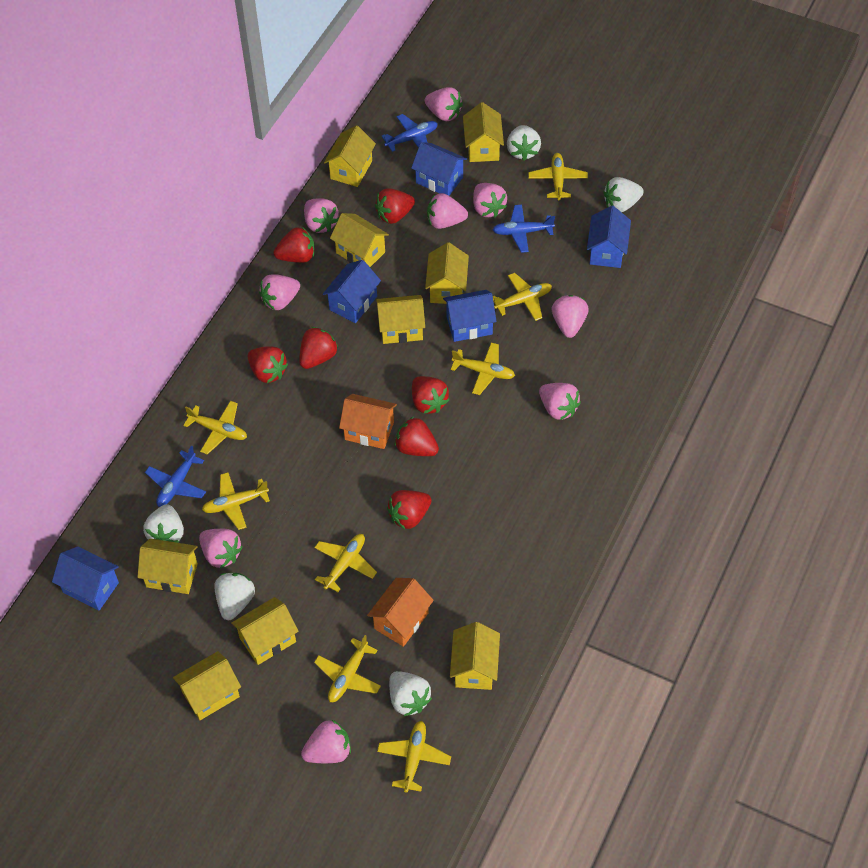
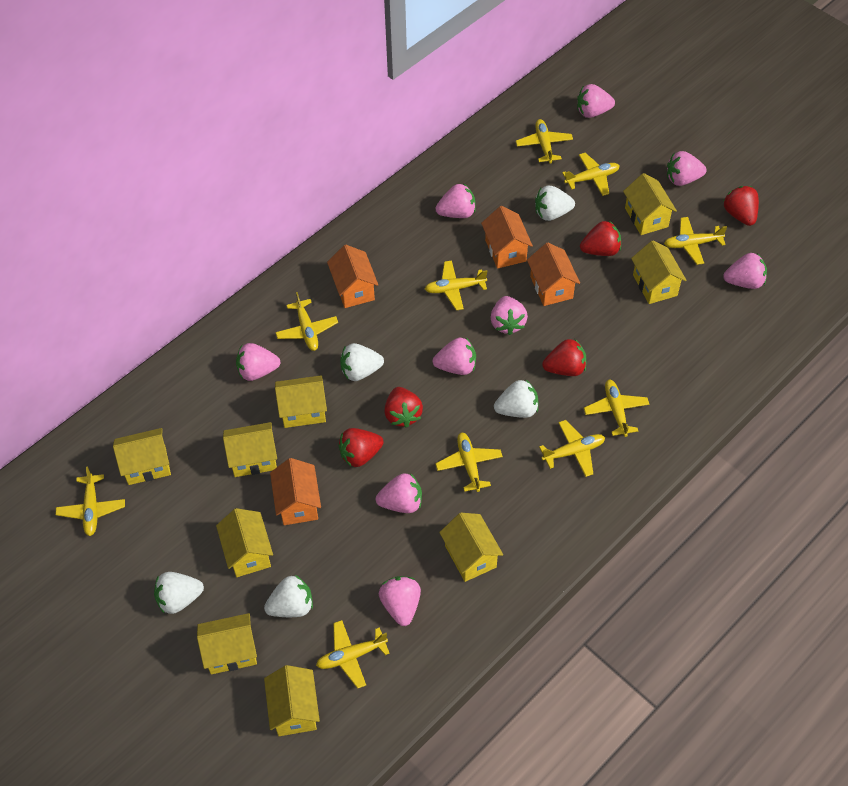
blue house: [52,546,119,610] [323,260,381,323] [411,142,467,196] [443,290,497,342] [587,206,631,268] = 5 -> none = 0
blue plane: [145,445,206,507] [382,114,438,152] [493,205,555,253] = 3 -> none = 0
orange house: [339,394,397,449] [367,578,434,647] = 2 -> [270,458,321,525] [327,245,378,308] [481,206,533,269] [527,243,580,306] = 4
red strawberry: [248,346,288,383] [274,227,315,263] [299,327,338,369] [375,188,415,224] [387,490,432,529] [395,417,439,456] [412,376,449,414] = 7 -> [338,428,384,467] [384,387,423,428] [542,339,586,376] [580,221,621,256] [724,186,759,226] = 5
yellow plane: [183,401,247,455] [202,472,270,530] [314,534,377,592] [314,635,381,702] [377,721,451,793] [451,342,515,395] [493,273,552,321] [528,153,588,200] = 8 -> [56,467,125,536] [275,292,338,351] [316,620,390,688] [425,260,488,310] [435,433,503,492] [516,119,573,164] [539,420,605,477] [562,153,619,196] [584,380,649,437] [664,217,727,265] = 10

